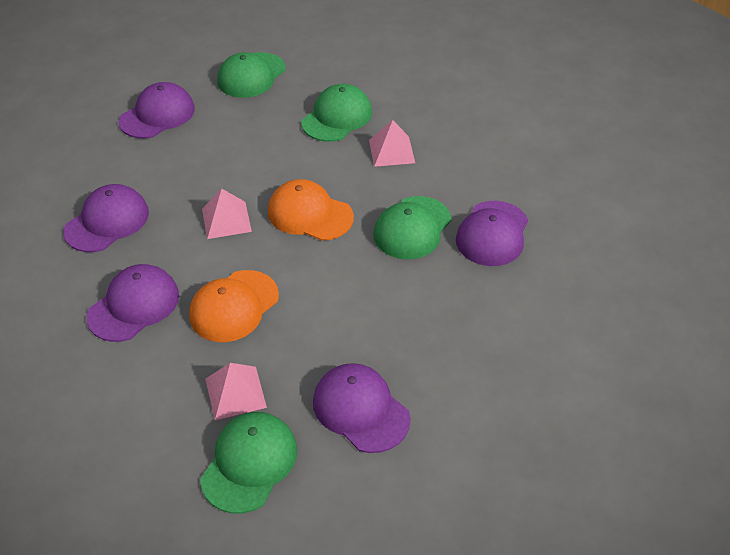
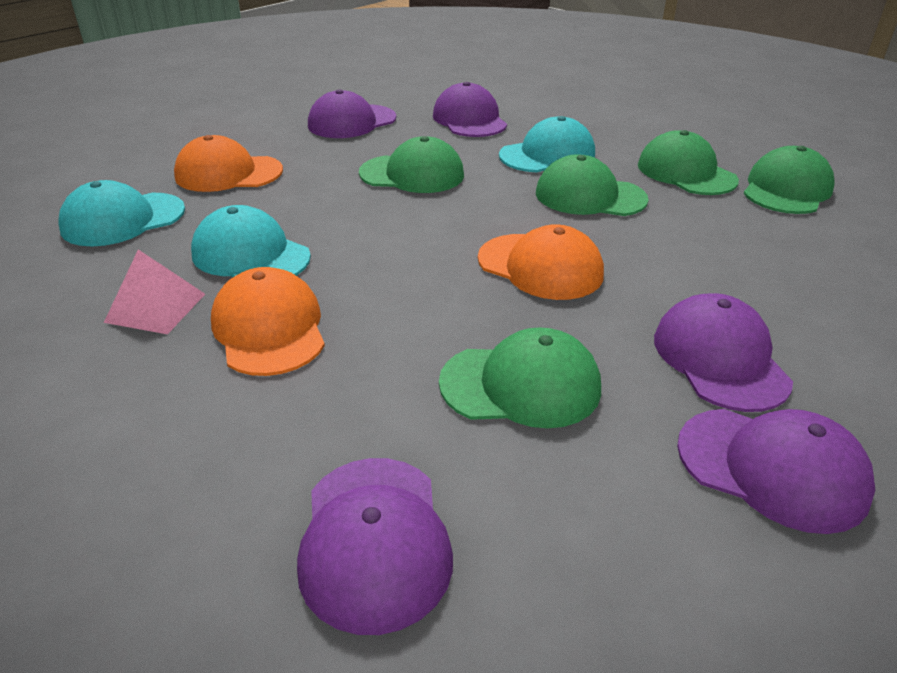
green cap: [200,412,297,514] [217,52,285,98] [302,84,372,142] [373,196,451,260] = 4 -> [359,136,464,193] [439,327,601,428] [536,154,649,216] [638,130,739,195] [743,146,835,214] = 5
orange cap: [189,270,279,342] [268,179,354,241] = 2 -> [174,135,283,192] [211,267,325,376] [478,224,604,300] = 3
pink pyramid: [202,189,252,239] [206,363,267,420] [369,120,415,167] = 3 -> [104,250,205,334] = 1
turquoise cap: none = 0 -> [58,180,185,246] [191,205,311,277] [499,116,595,172] = 3

